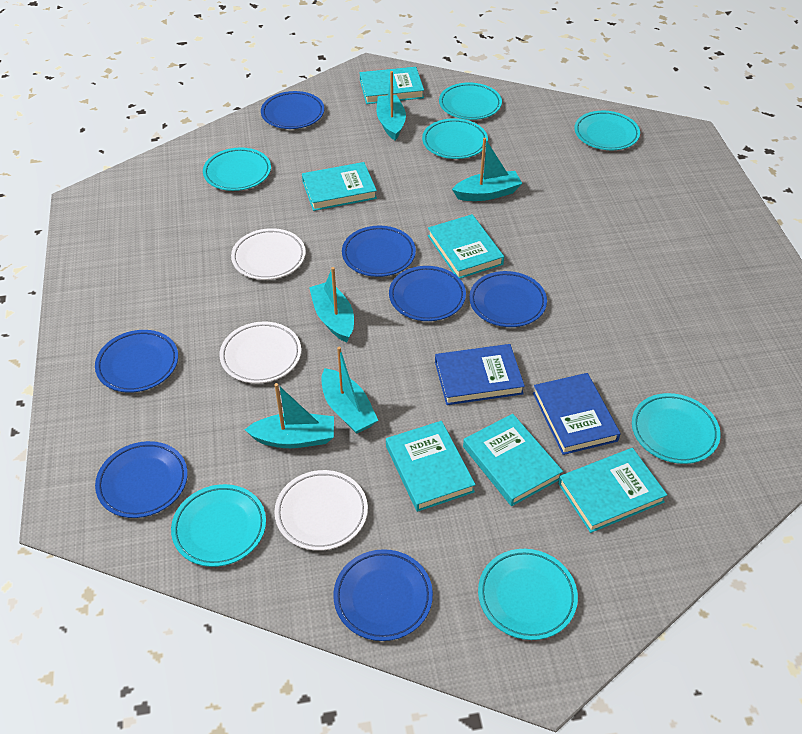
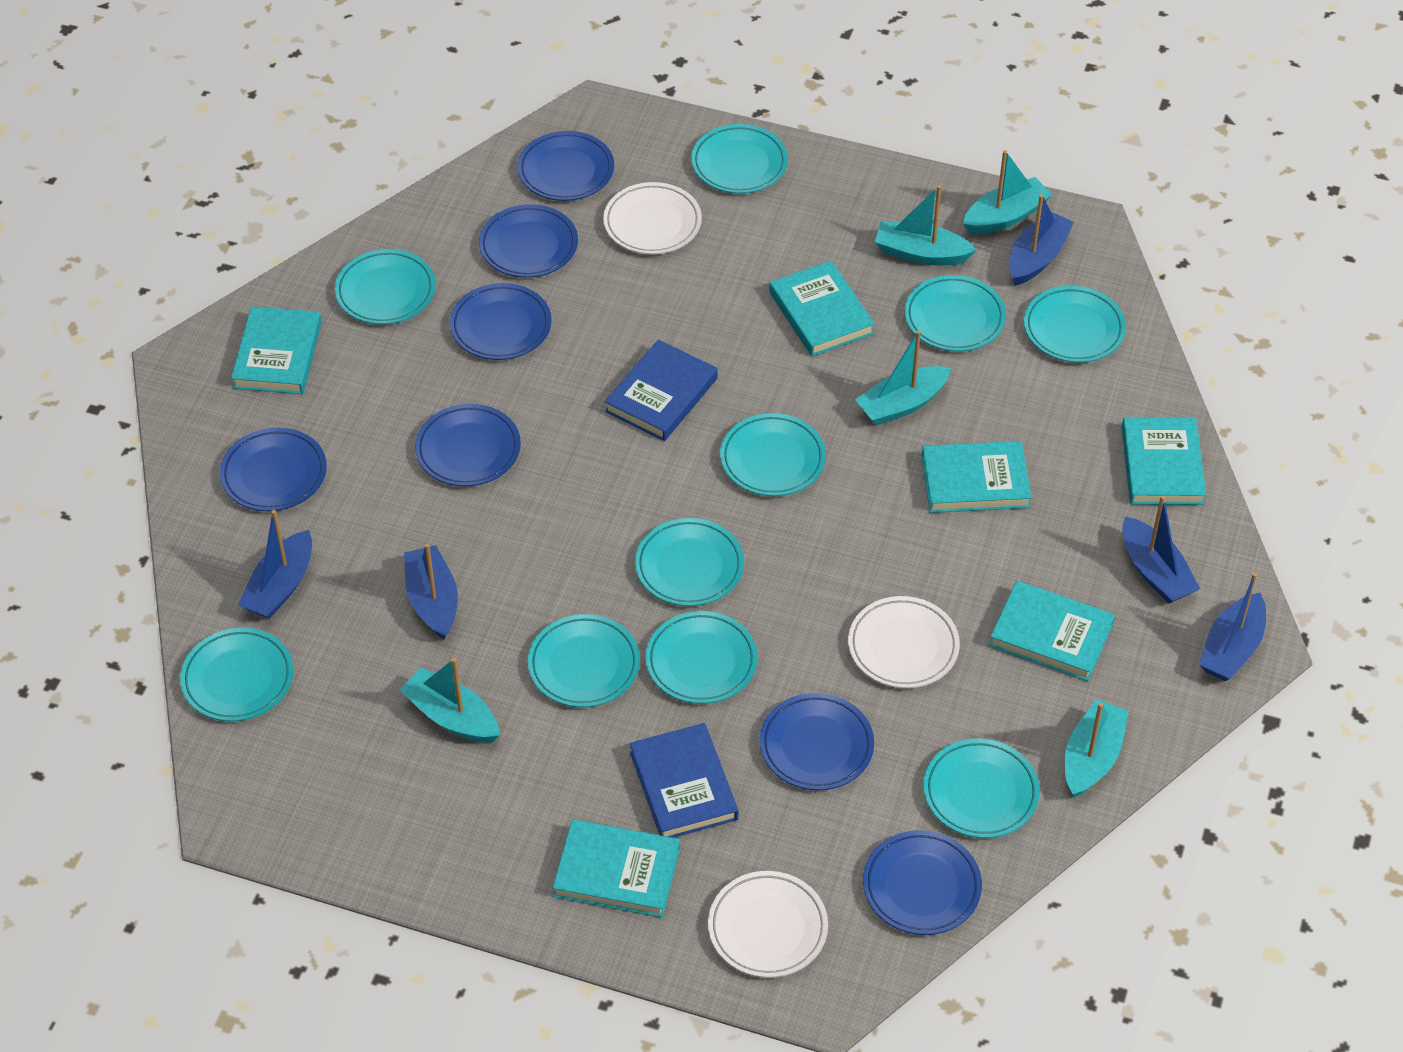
blue boat: none = 0 -> [238,510,312,619] [404,543,458,639] [1009,194,1074,286] [1122,495,1200,604] [1199,573,1266,681] = 5
turquoise plate: [171,484,266,567] [203,147,271,191] [422,118,488,159] [439,82,502,120] [478,549,578,640] [574,111,640,150] [632,393,720,464] = 7 -> [180,628,294,721] [335,249,436,325] [528,614,640,707] [635,518,744,606] [646,611,758,704] [691,124,788,194] [720,413,826,496] [905,275,1006,352] [923,739,1040,838] [1024,286,1126,363] = 10

